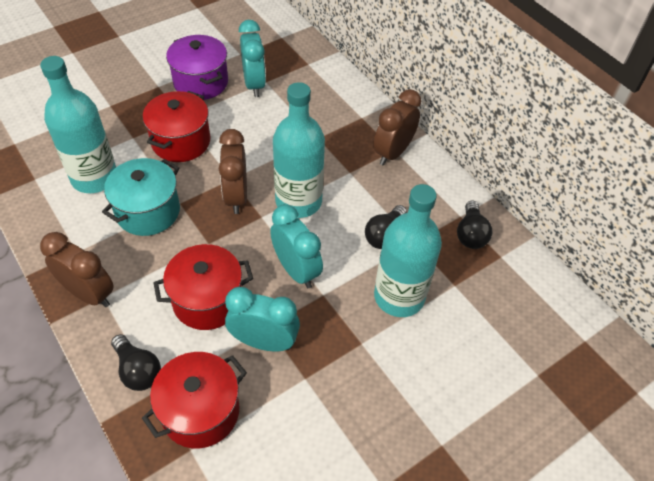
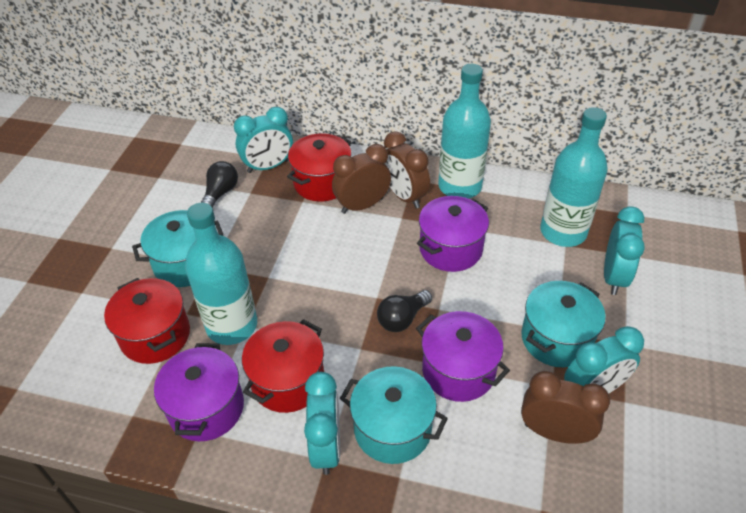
black light bulb: [111,334,161,391] [365,205,407,249] [457,201,492,249] = 3 -> [201,161,238,208] [377,290,432,332] = 2
purple pot: [166,35,228,100] = 1 -> [154,343,244,441] [416,311,510,402] [417,196,489,272] = 3
turquoise clock: [225,287,300,351] [239,20,266,97] [270,204,323,288] = 3 -> [234,107,293,173] [304,372,340,475] [564,326,644,394] [604,206,645,295] = 4
turquoise pot: [102,158,180,236] = 1 -> [132,210,223,287] [340,366,448,464] [521,281,606,367] = 3

